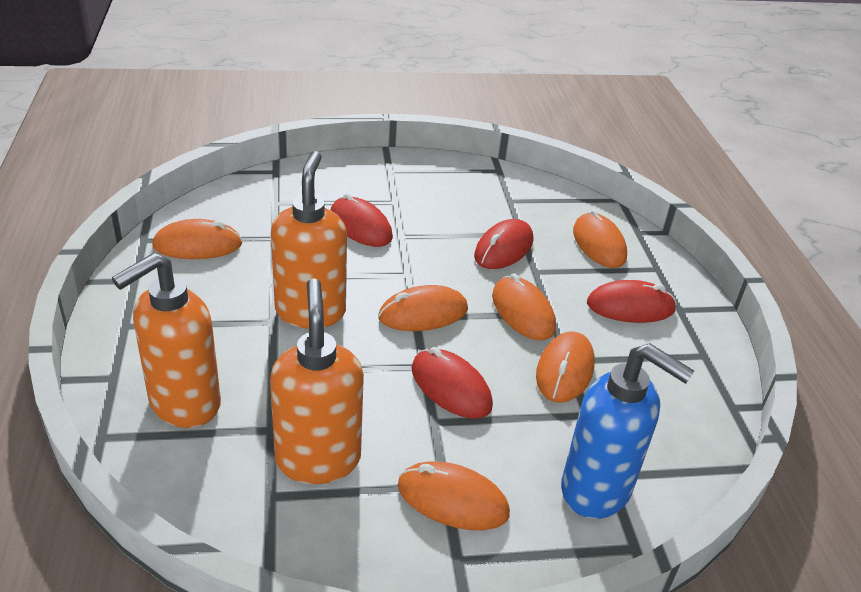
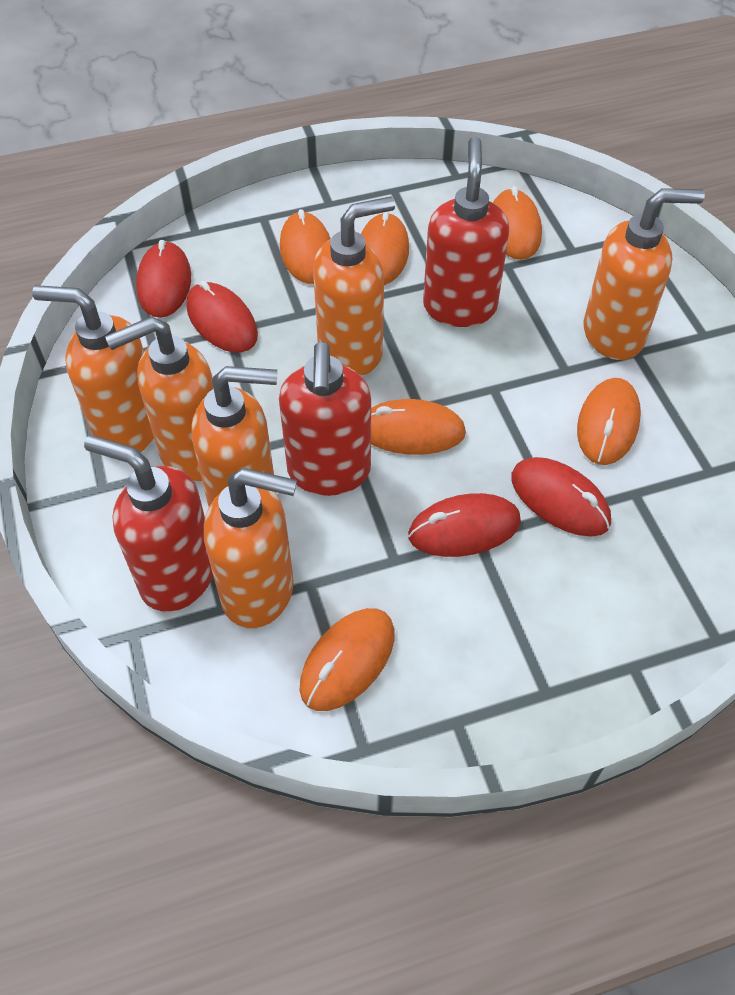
blue soap dispenser: [561,343,694,519] = 1 -> none = 0
orange soap dispenser: [112,253,221,428] [270,278,364,484] [271,151,347,329] = 3 -> [32,285,154,452] [105,316,214,482] [192,366,277,506] [204,468,297,628] [313,196,395,376] [584,188,705,360] = 6
red soap dispenser: none = 0 -> [84,435,213,612] [279,342,371,496] [423,137,509,327] = 3

